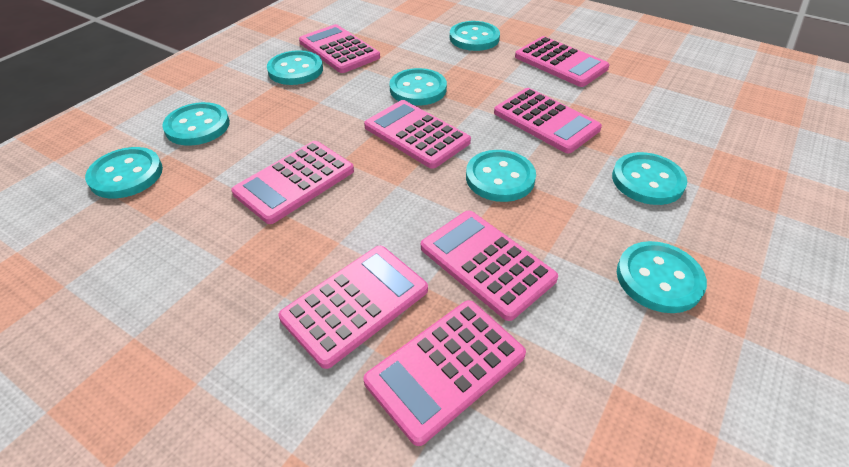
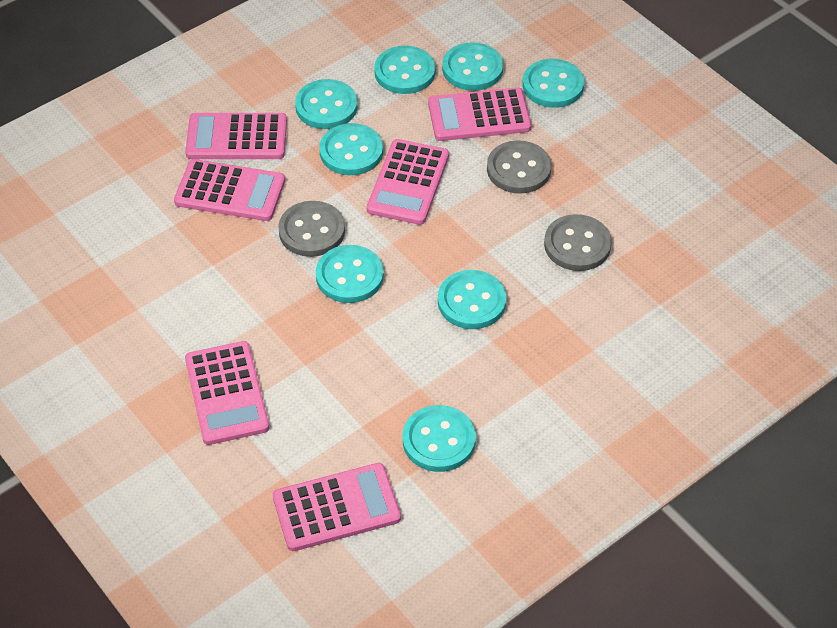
grey button: none = 0 -> [278,201,345,257] [487,140,551,194] [544,214,612,271] = 3
pink calculator: [231,141,354,224] [279,246,428,369] [299,24,380,73] [364,100,471,169] [364,300,526,446] [421,211,558,321] [494,88,602,153] [515,36,609,87] = 8 -> [174,159,285,221] [185,113,287,159] [185,341,269,445] [273,463,401,551] [367,139,449,225] [428,87,531,141] = 6

